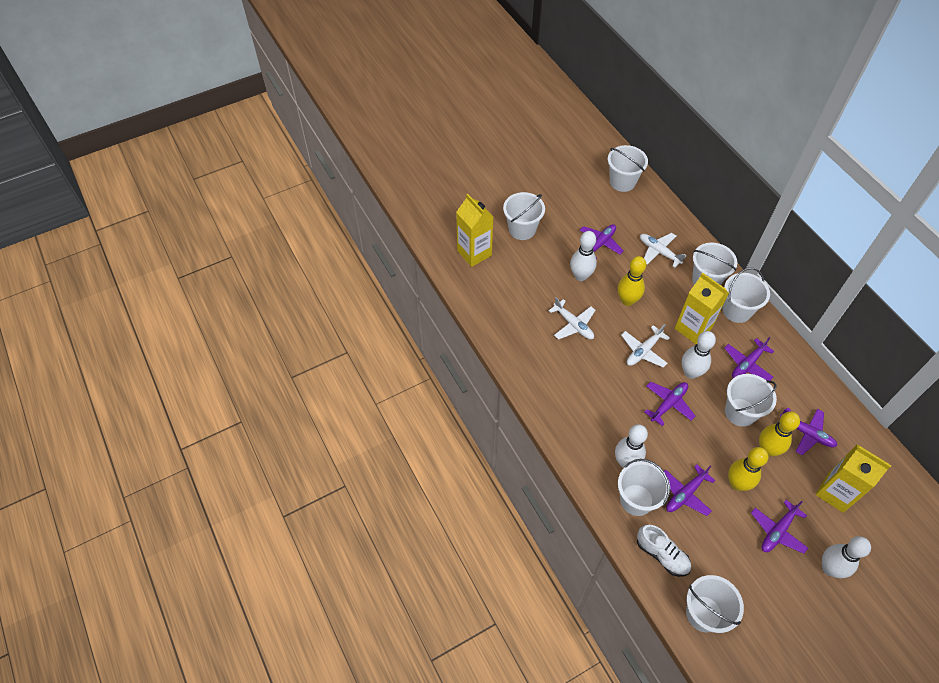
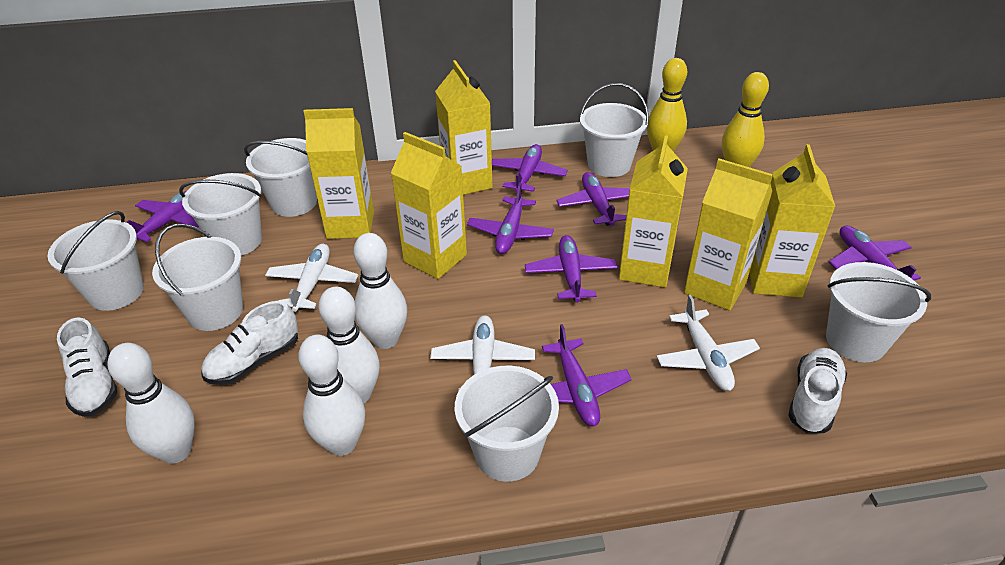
purple plane: [580,224,624,259] [645,382,695,426] [664,464,715,516] [724,337,774,381] [751,500,808,554] [780,407,837,455] = 6 -> [126,191,199,242] [467,183,554,254] [492,144,568,193] [525,235,618,302] [542,324,632,426] [556,172,630,226] [829,226,921,281] = 7
white shoe: [637,525,691,577] = 1 -> [57,317,117,417] [201,301,298,385] [788,348,847,434] = 3
yellow bowling pin: [618,256,647,306] [728,447,768,491] [759,412,800,457] = 3 -> [647,58,687,152] [722,72,769,167] = 2
yellow carton: [456,194,493,267] [675,273,729,344] [815,444,891,513] = 3 -> [304,108,374,239] [391,132,467,279] [435,60,493,195] [619,135,688,288] [684,159,773,311] [750,144,836,298] = 6

